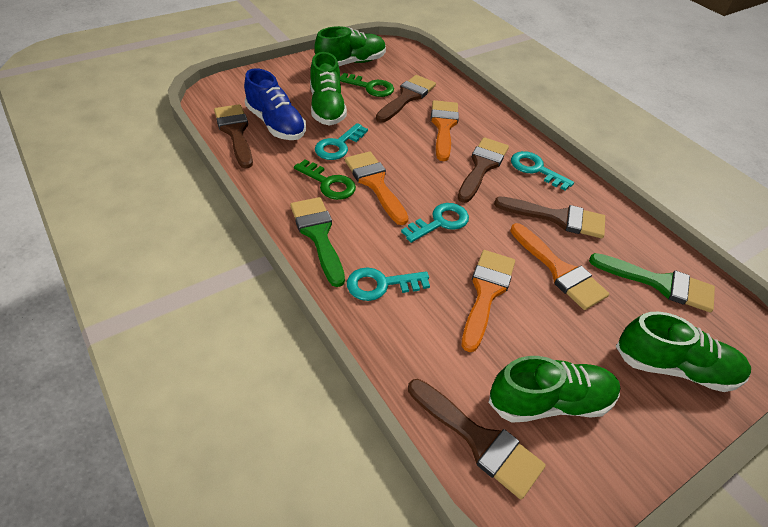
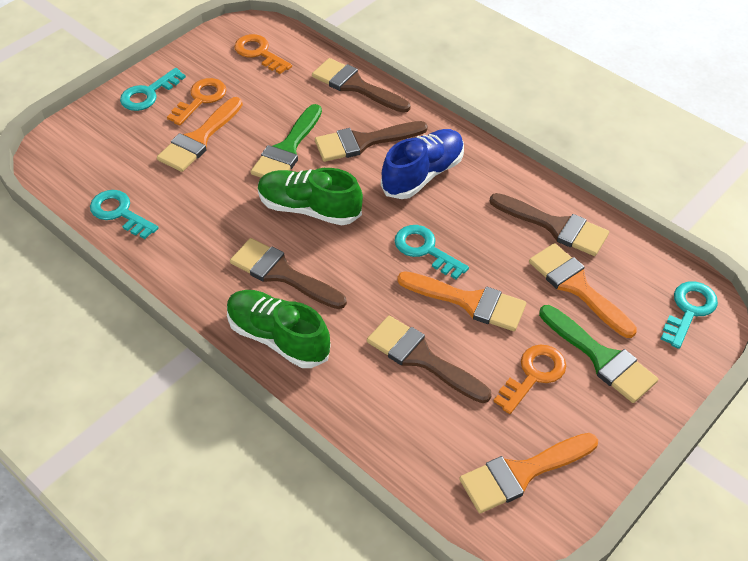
green key: [294,159,356,200] [340,73,394,97] = 2 -> none = 0
green shoe: [310,52,347,126] [315,26,386,66] [488,356,620,423] [616,312,751,392] = 4 -> [227,290,331,368] [258,168,363,225] = 2
orange key: none = 0 -> [167,78,226,126] [234,34,292,74] [493,345,566,414] = 3

